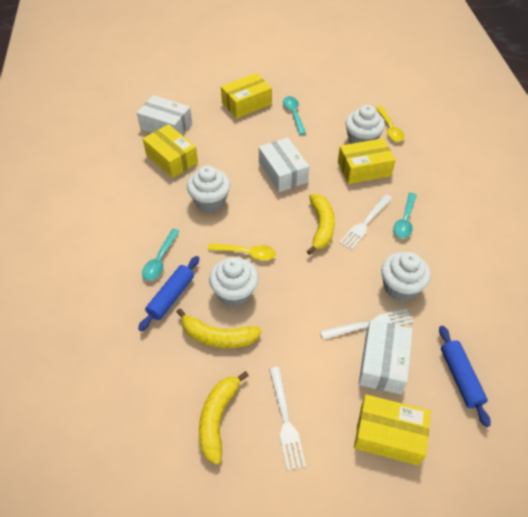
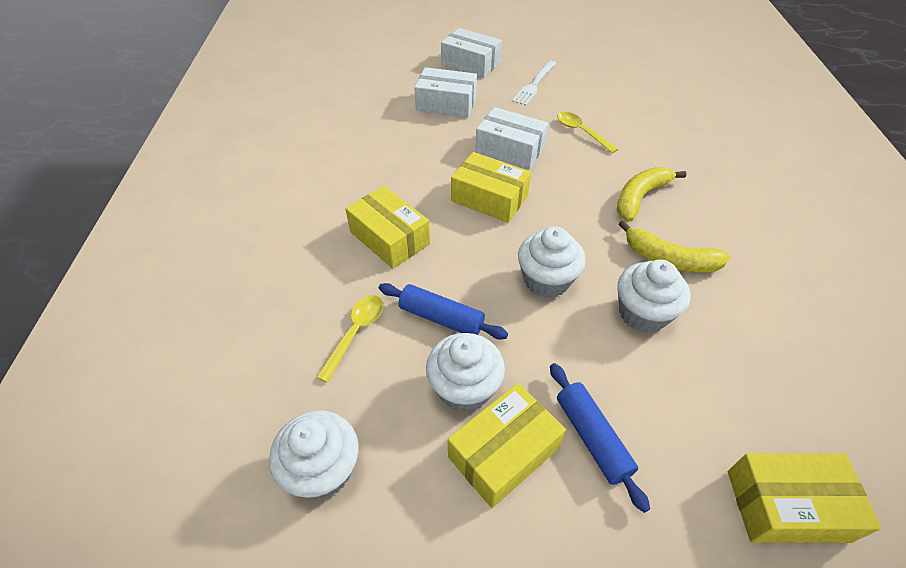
turquoise spoon: [142,229,180,281] [283,96,306,135] [393,193,417,238] = 3 -> none = 0
white fork: [269,367,306,470] [320,308,413,340] [339,194,392,250] = 3 -> [512,61,556,106] = 1
yellow banana: [177,308,262,348] [199,371,249,465] [307,194,335,255] = 3 -> [617,167,686,221] [619,220,730,272] = 2

